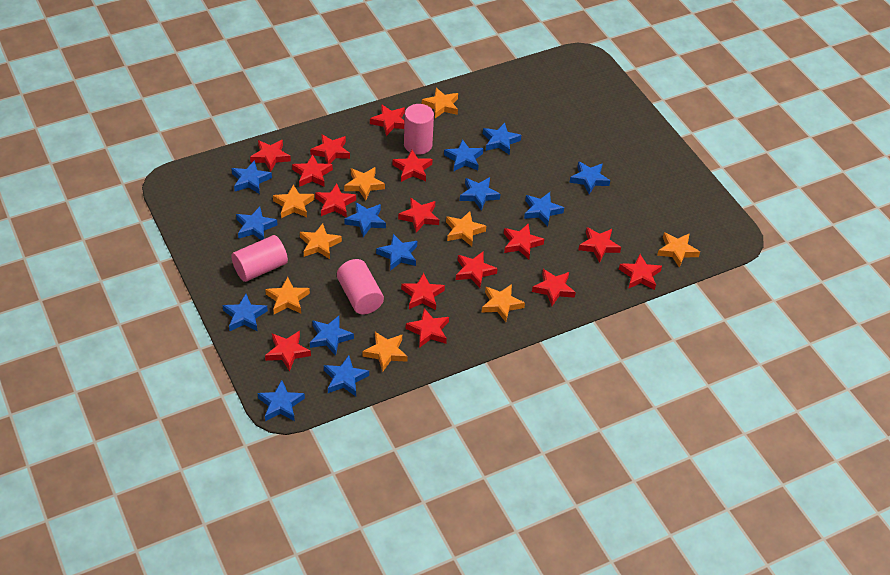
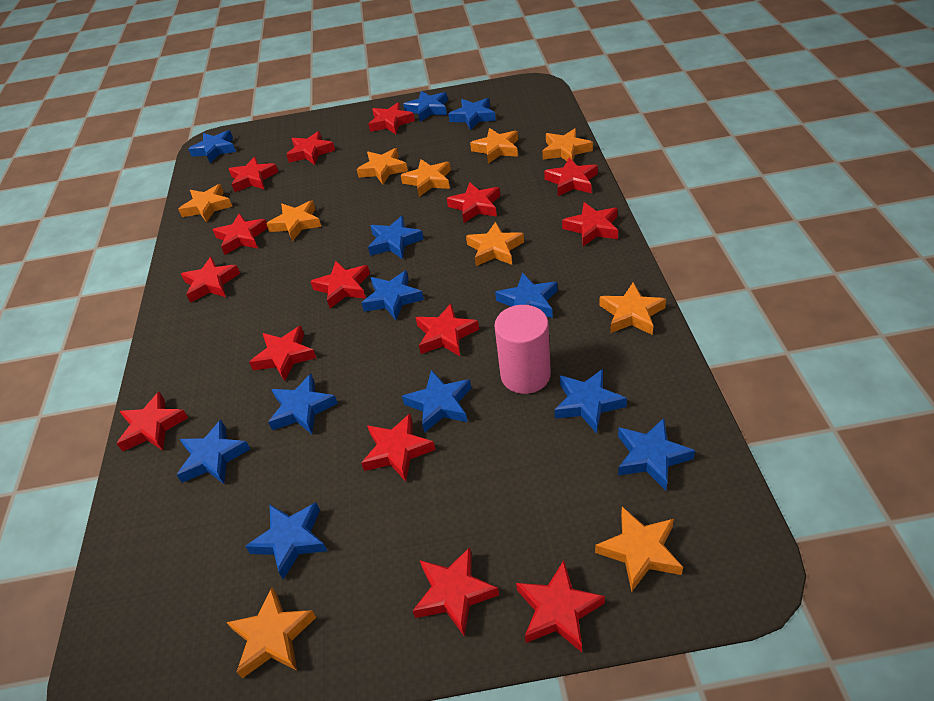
blue star: [222,294,268,332] [231,160,272,194] [236,207,278,240] [257,380,305,421] [310,316,354,356] [324,355,369,396] [344,202,386,237] [376,234,417,271] [444,139,483,171] [460,177,501,211] [483,123,521,155] [524,192,564,226] [569,161,610,194] = 13 -> [177,420,250,484] [188,130,236,163] [245,503,327,580] [268,374,338,434] [362,270,424,320] [368,216,424,259] [402,370,471,433] [403,91,448,122] [448,98,496,130] [495,272,557,318] [554,369,627,433] [618,418,695,490] = 12
orange star: [265,277,310,314] [273,184,314,218] [300,223,342,259] [344,167,385,201] [362,332,408,372] [422,88,458,118] [446,211,486,246] [481,284,525,322] [657,232,700,268] = 9 -> [178,184,233,223] [226,587,316,679] [266,201,321,242] [356,148,408,185] [401,159,451,197] [466,222,524,266] [470,128,518,164] [542,128,593,161] [595,507,683,592] [599,282,666,335] = 10
pink cylinder: [231,235,288,282] [337,259,384,314] [404,104,434,155] = 3 -> [494,305,551,394] = 1

